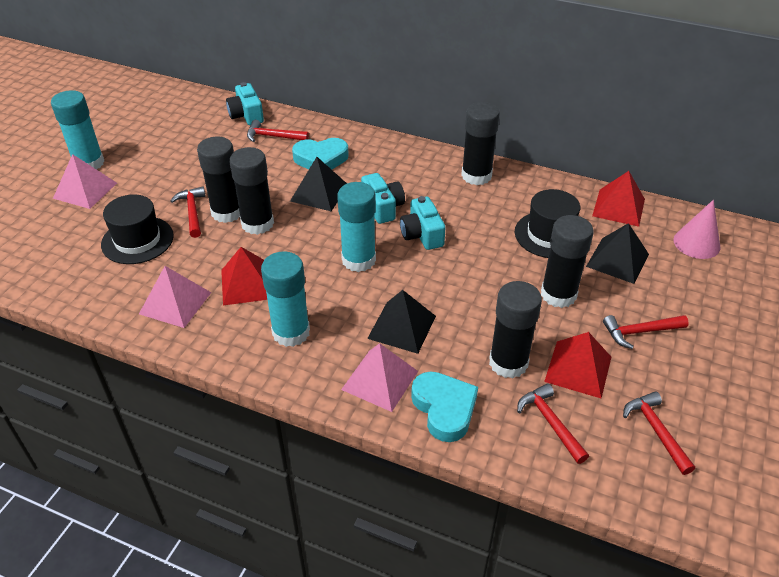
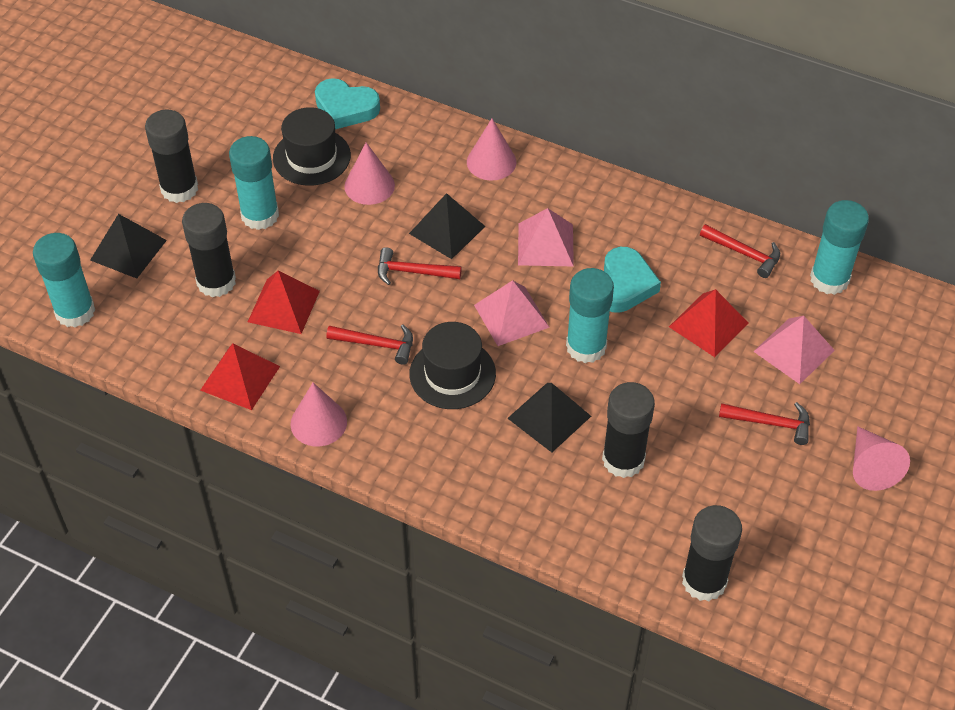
black glue stick: [197,137,240,223] [229,147,274,235] [461,102,500,185] [489,281,542,379] [541,215,594,308] = 5 -> [145,110,198,203] [182,203,236,297] [602,382,655,478] [682,505,742,601] = 4
pink cone: [673,200,721,259] = 1 -> [290,383,347,446] [344,142,395,205] [467,119,516,180] [853,426,910,491] = 4
red hammer: [170,187,206,238] [247,120,309,142] [517,383,589,464] [603,315,689,349] [623,391,695,475] = 5 -> [326,325,413,365] [378,247,462,285] [700,224,780,278] [719,402,810,445] = 4
turquoise camera: [226,82,264,125] [361,173,405,224] [400,196,446,250] = 3 -> none = 0
turquoise glue stick: [51,90,104,170] [261,251,310,347] [337,182,376,272] = 3 -> [33,233,95,328] [229,136,279,230] [566,268,614,363] [810,200,869,295] = 4

